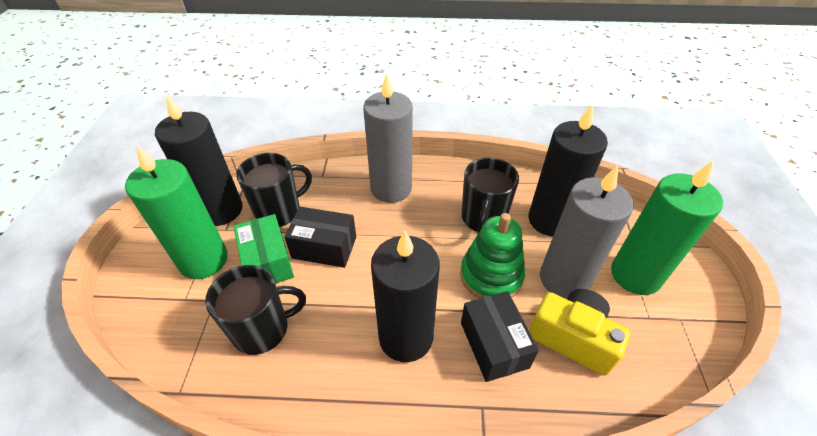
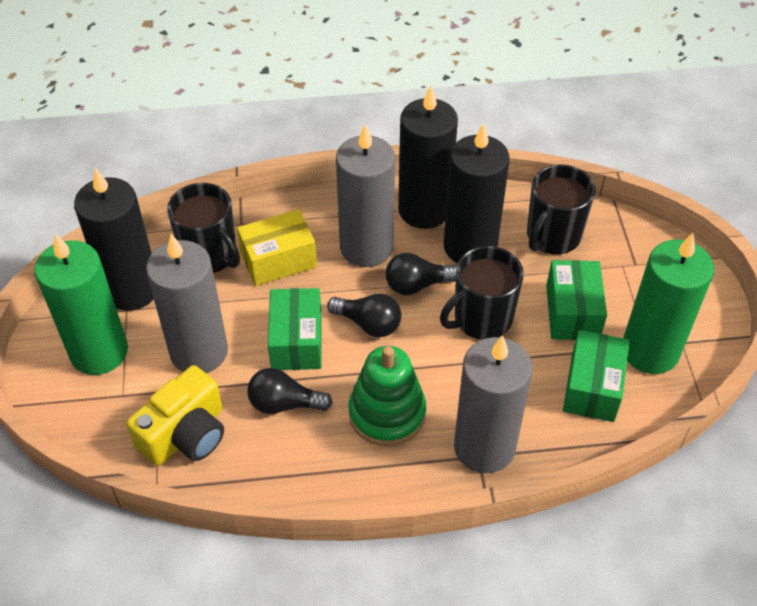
black box: [284,207,356,268] [461,291,539,382] = 2 -> none = 0
black light bulb: none = 0 -> [247,368,333,414] [327,294,401,337] [385,253,457,295] = 3
green box: [233,214,294,284] = 1 -> [268,288,322,370] [546,260,607,340] [563,330,630,422] = 3
grey candle: [363,73,413,203] [540,165,634,299] = 2 -> [146,234,228,373] [336,124,395,267] [454,336,532,473] = 3
yellow box: none = 0 -> [237,209,317,286] = 1

